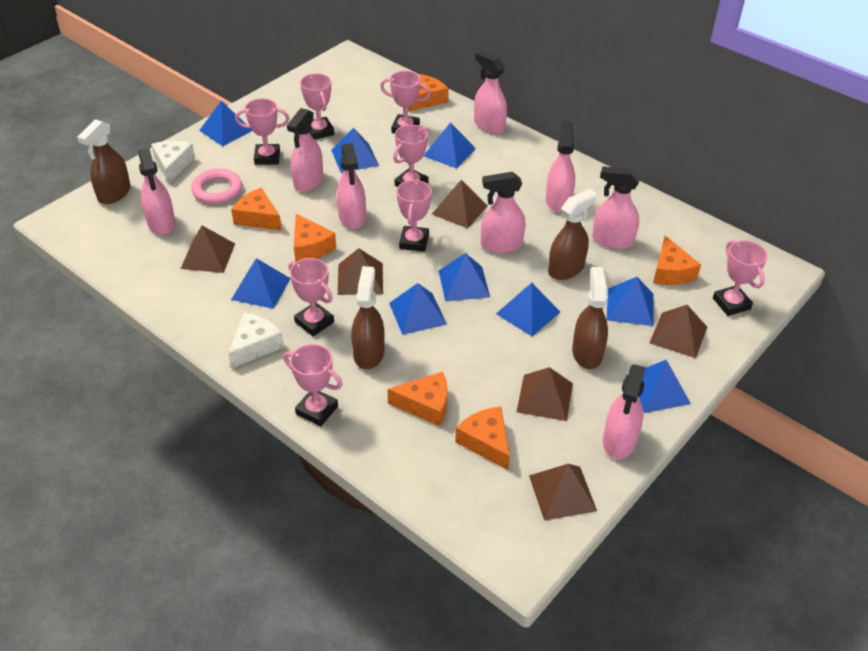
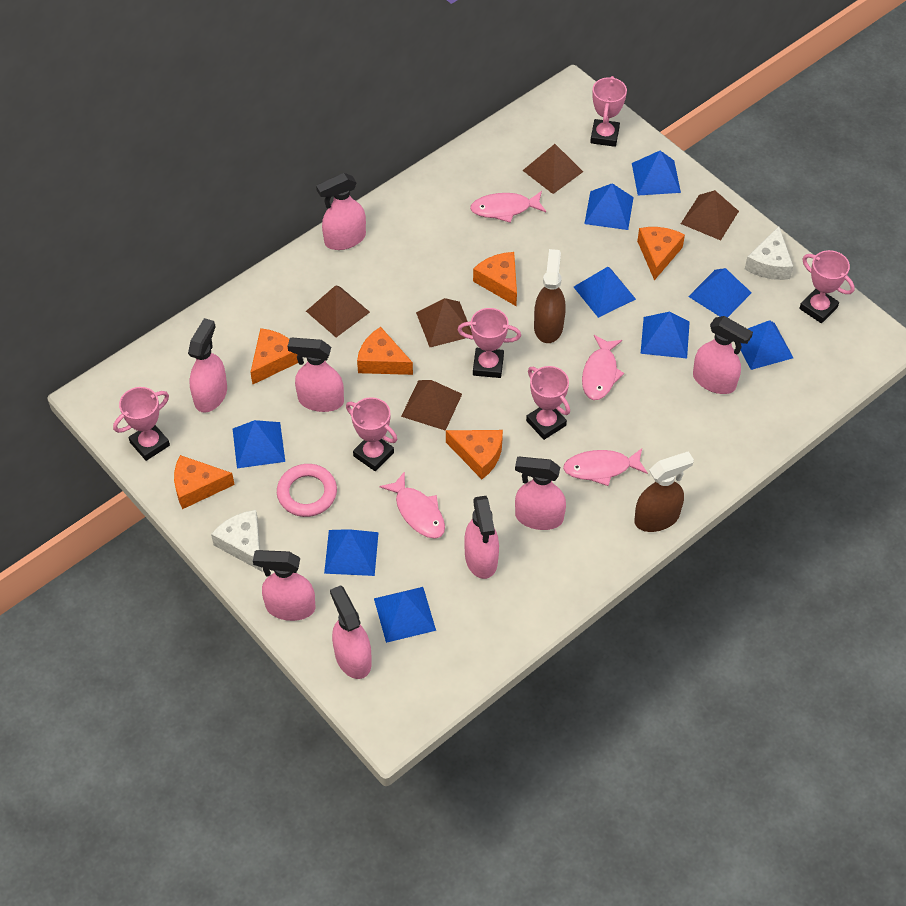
brown pyramid: [181,226,235,273] [338,248,383,295] [432,180,488,228] [517,367,573,421] [529,464,597,521] [650,305,707,358] = 6 -> [306,285,370,337] [401,380,462,431] [416,298,472,347] [522,144,583,194] [681,190,739,240] = 5
brown spray bottle: [77,119,131,204] [351,266,385,370] [548,189,597,280] [572,267,608,369] = 4 -> [534,249,566,343] [634,451,694,532] = 2
pink fish: none = 0 -> [379,471,445,539] [470,191,546,223] [563,448,648,486] [582,335,624,400] = 4
pink trophy: [235,98,290,165] [283,344,342,427] [289,258,334,336] [300,73,334,140] [380,71,431,134] [393,125,429,187] [397,179,432,252] [713,240,768,316] = 8 -> [113,387,170,461] [346,397,397,471] [457,308,521,378] [526,366,570,440] [590,76,627,147] [799,250,855,323] = 6

